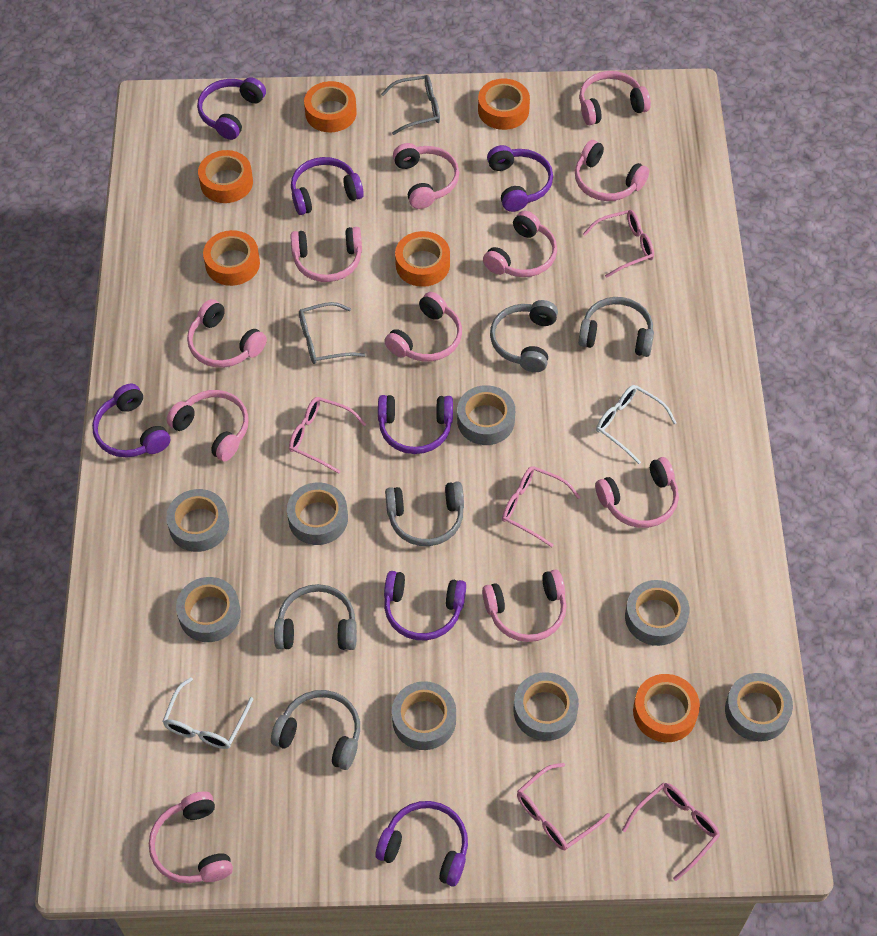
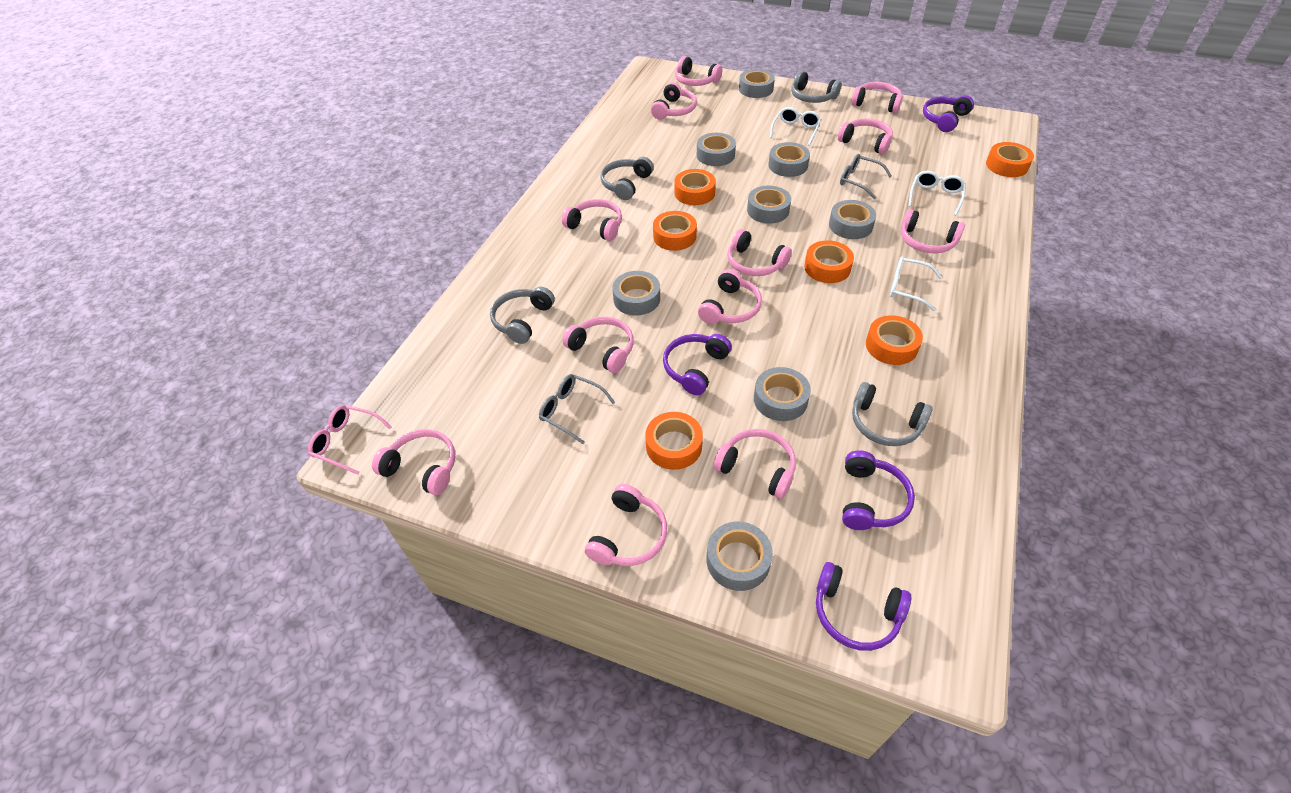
grey headphones: [271,690,360,770] [274,584,357,650] [385,481,464,546] [490,300,558,372] [578,297,654,357] = 5 -> [490,286,555,344] [600,157,654,200] [791,71,841,103] [852,382,933,446] = 4
pink glasses: [289,397,366,474] [502,466,580,547] [517,763,610,851] [583,210,654,278] [622,783,720,881] = 5 -> [308,405,392,475] = 1
pink headphones: [149,791,233,883] [166,390,249,462] [187,299,267,368] [290,227,362,282] [384,292,462,362] [393,143,459,209] [482,569,566,642] [483,211,557,277] [575,140,649,201] [579,71,651,125] [595,457,679,528] = 11 -> [372,429,456,495] [562,199,622,241] [562,317,634,373] [585,484,667,566] [651,82,697,120] [675,56,722,86] [698,269,762,324] [713,429,796,499] [727,229,792,276] [838,118,893,154] [851,82,903,113] [901,209,965,253] = 12
purple headphones: [92,384,170,457] [197,77,266,140] [291,157,364,215] [376,801,468,886] [378,395,453,454] [384,571,466,640] [487,145,553,212] = 7 -> [663,334,732,395] [816,562,911,651] [842,450,915,530] [923,95,974,132] = 4
white glasses: [162,677,253,749] [596,385,677,464] = 2 -> [770,107,821,146] [890,257,942,311] [908,171,966,216] = 3

